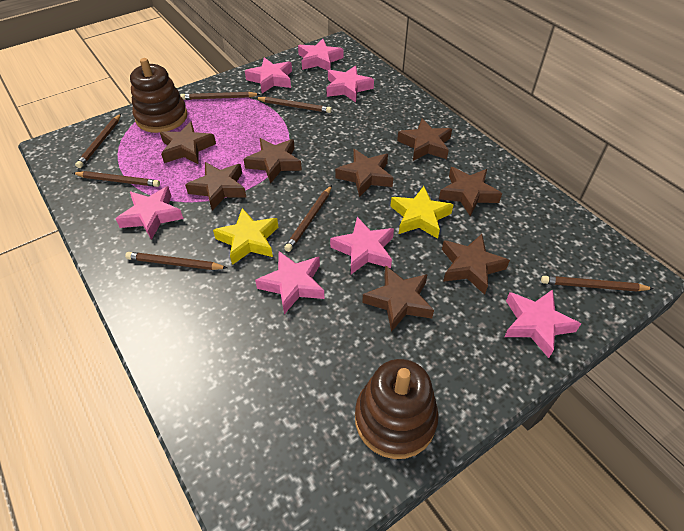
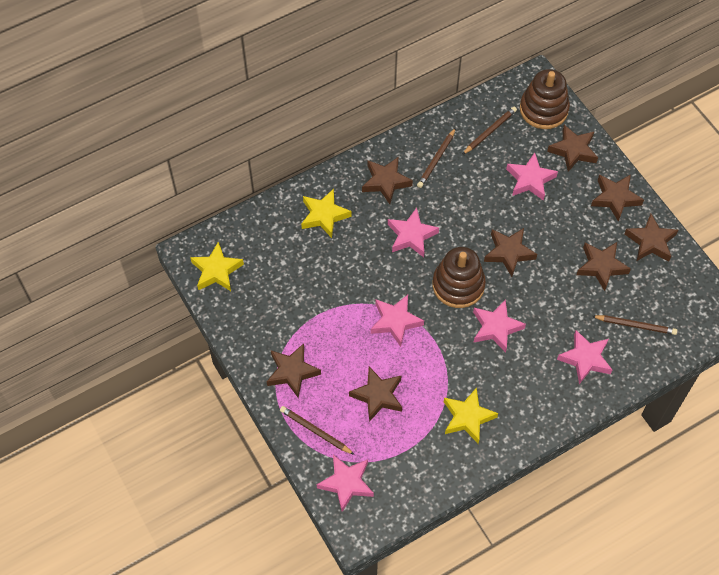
brown pencil: [73,171,160,187] [75,114,121,168] [125,252,227,270] [180,92,260,100] [256,97,332,113] [284,185,332,252] [541,276,654,292] = 7 -> [280,406,355,455] [417,128,456,188] [462,107,517,155] [592,315,677,335] = 4
pink star: [116,186,184,240] [245,57,292,93] [255,251,324,314] [298,39,343,71] [327,65,374,103] [330,217,394,274] [504,289,581,358] = 7 -> [317,455,374,512] [371,295,424,347] [388,208,439,257] [473,299,526,353] [506,153,558,201] [557,330,612,384] = 6
yellow star: [213,208,278,265] [390,186,454,239] = 2 -> [190,242,244,291] [301,189,352,238] [444,387,498,444] = 3

